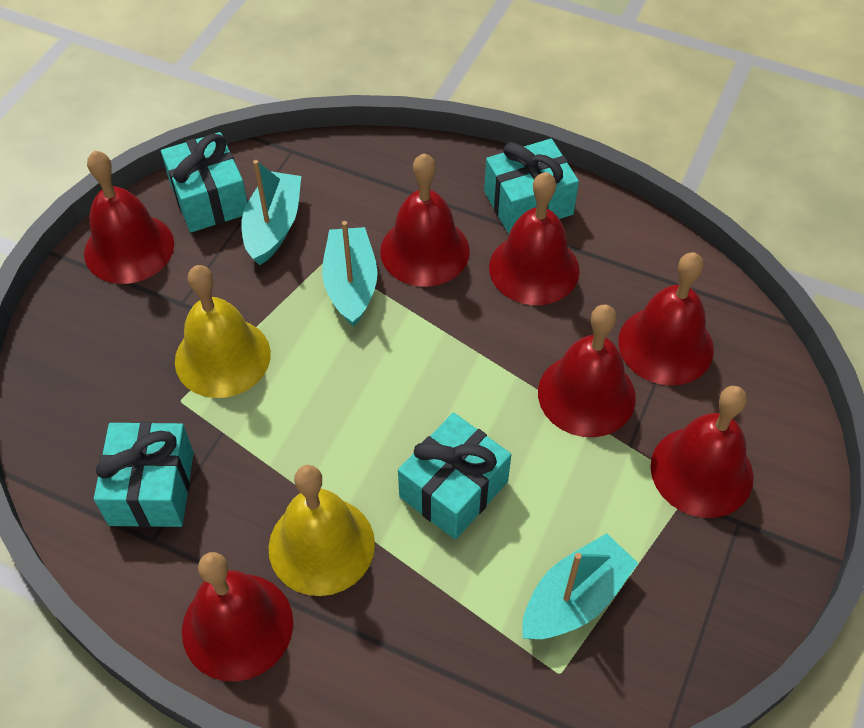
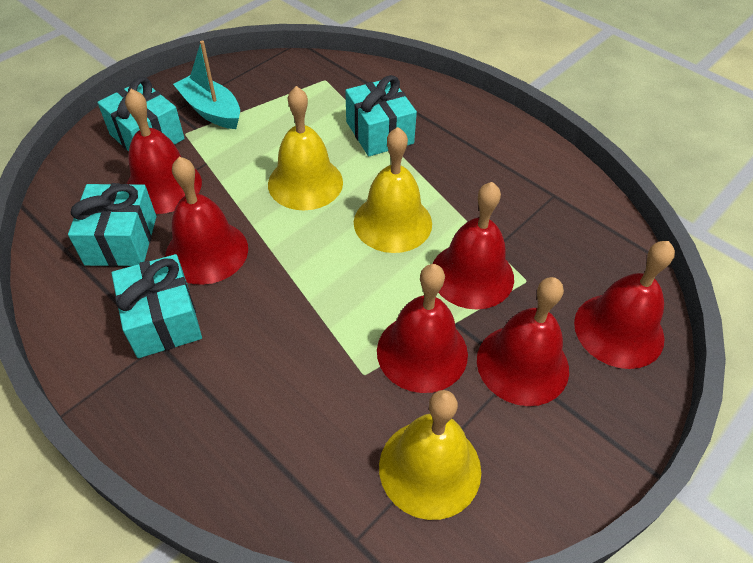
red bell: [84,151,174,284] [182,552,293,681] [380,153,470,287] [489,172,580,305] [538,305,636,437] [619,252,714,386] [651,386,753,518] = 7 -> [125,89,202,214] [165,157,248,285] [377,264,468,393] [433,182,514,310] [477,277,569,406] [574,241,675,369] = 6
turquoise boat: [241,160,301,266] [322,221,378,327] [522,533,638,639] = 3 -> [173,41,240,129] = 1
yellow bell: [175,265,271,398] [268,465,375,596] = 2 -> [268,86,343,210] [354,127,432,253] [379,390,481,520] = 3

